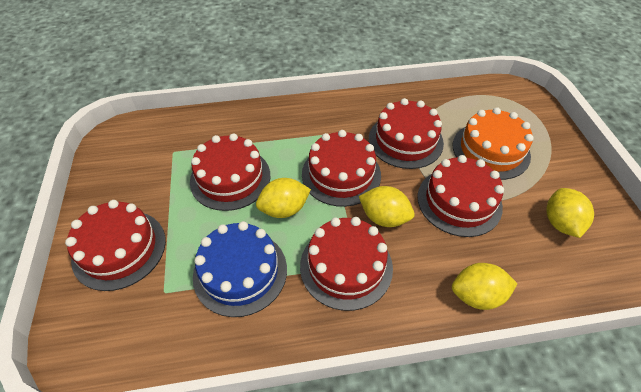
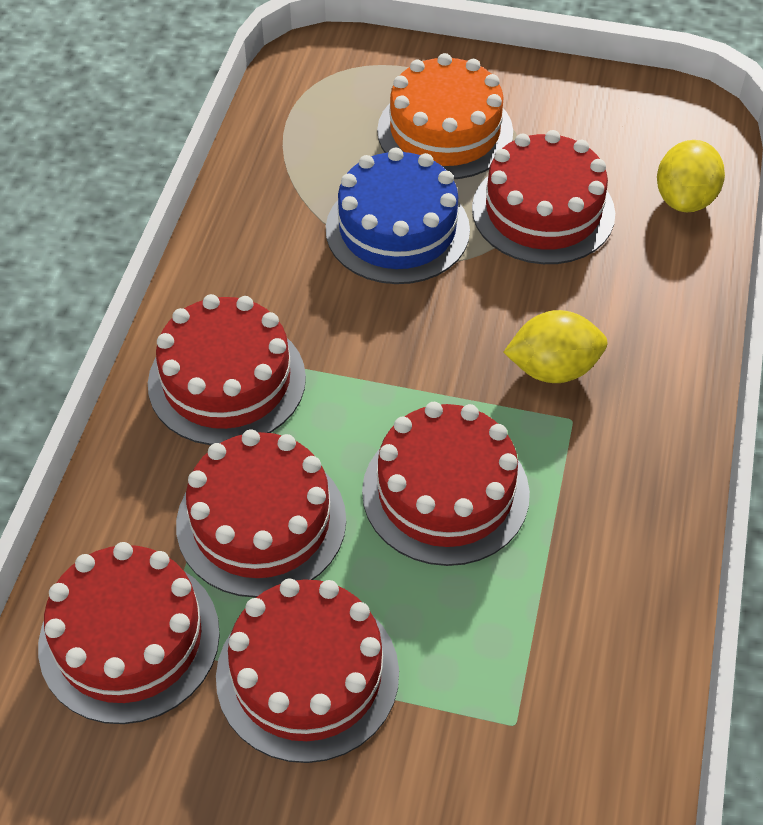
yellow lemon: [256,178,311,218] [359,186,414,227] [452,263,518,310] [546,188,594,238] = 4 -> [503,310,607,383] [657,140,725,212] = 2

